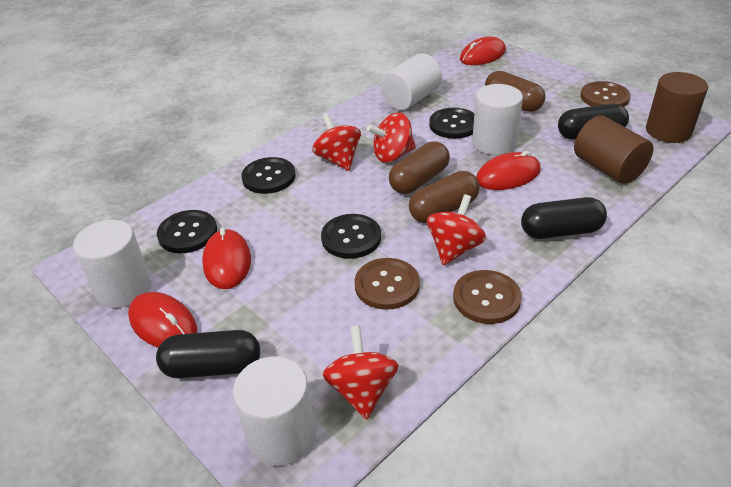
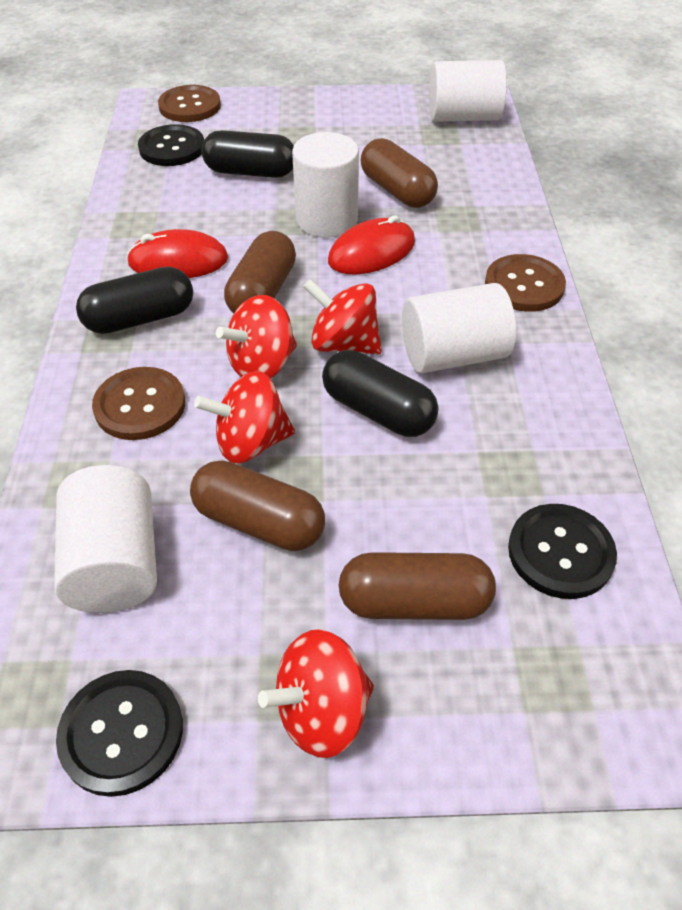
black button: [157,210,217,253] [241,157,296,194] [321,214,381,259] [429,108,474,139] = 4 -> [56,670,183,797] [138,124,204,166] [508,504,617,599] = 3
brown capsule: [389,141,450,194] [409,171,480,223] [485,71,546,112] = 3 -> [190,460,325,551] [224,231,296,313] [339,552,496,620] [360,138,438,208] = 4
brown cylinder: [574,115,653,184] [646,72,708,143] = 2 -> none = 0
red mouse: [128,292,197,348] [202,228,251,289] [460,36,506,65] [476,151,541,190] = 4 -> [127,229,228,278] [328,215,415,275] = 2

